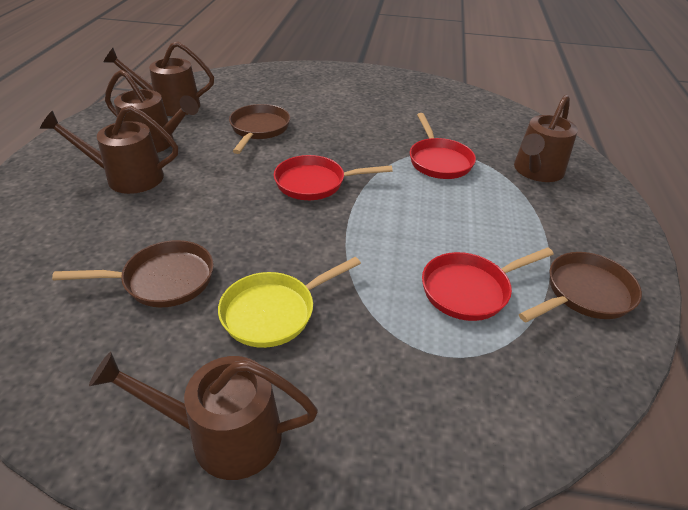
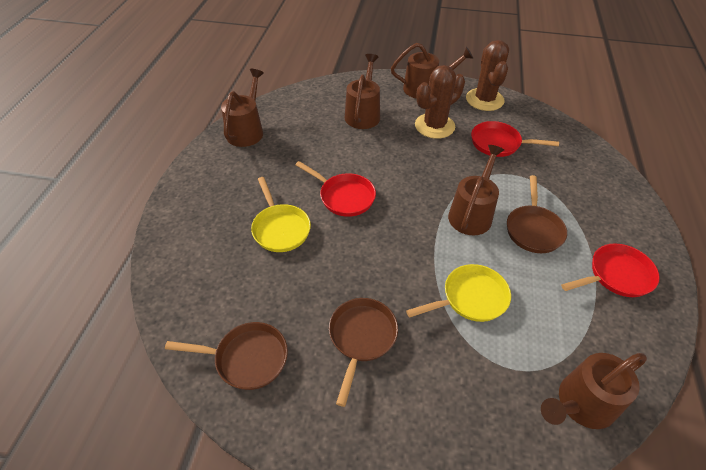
brown cactus: none = 0 -> [415,65,465,139] [466,40,509,111] = 2
yellow pan: [218,257,361,348] = 1 -> [251,177,311,252] [406,264,511,322] = 2

